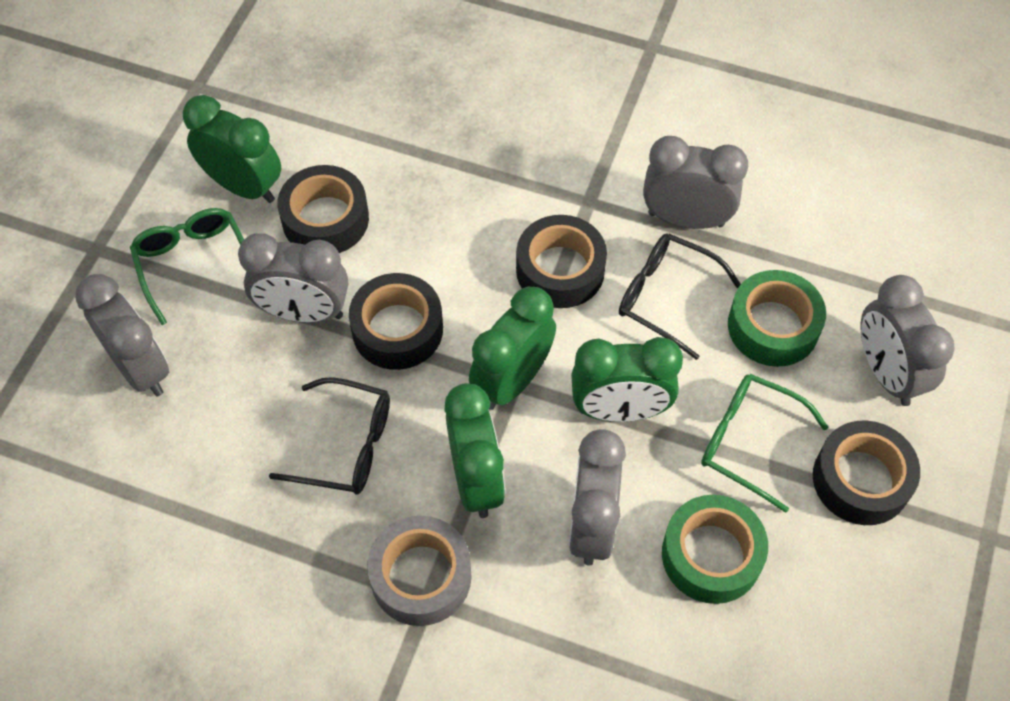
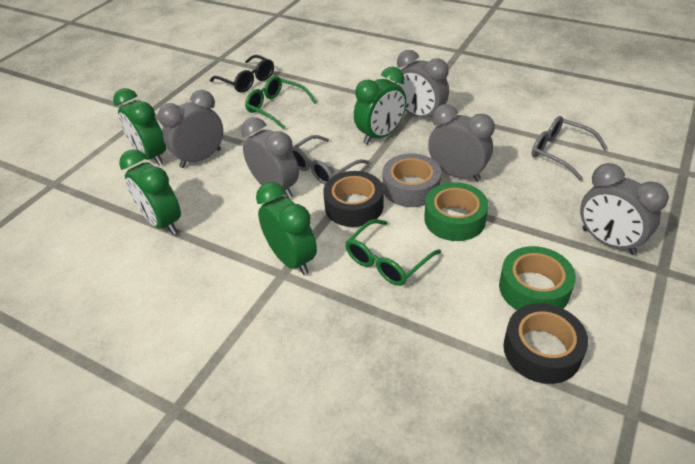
black glasses: [269,377,390,495] [619,233,741,360] = 2 -> [210,55,274,92] = 1
black tape: [277,165,369,253] [349,273,443,370] [516,215,607,308] [813,420,920,525] = 4 -> [323,171,384,227] [503,303,588,384] = 2
grey glasses: none = 0 -> [292,135,369,185] [532,116,608,181] = 2

